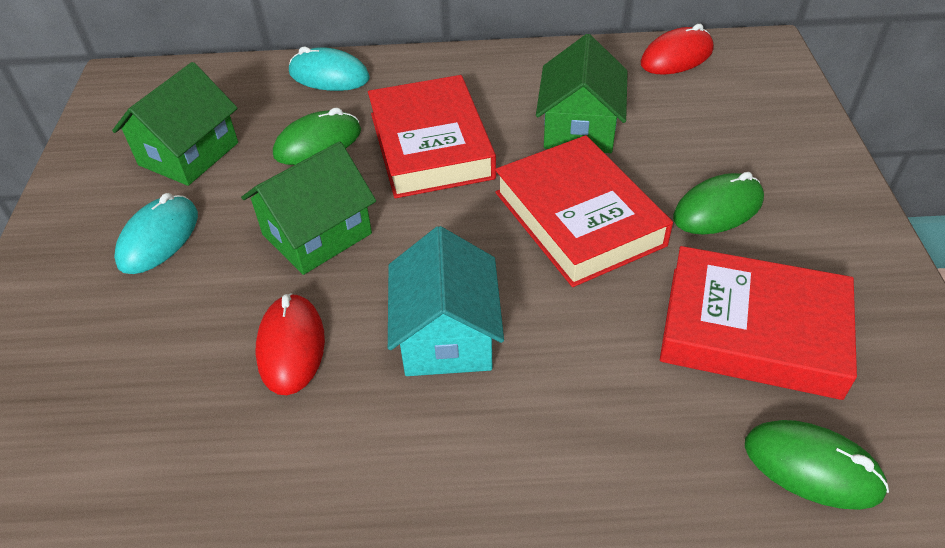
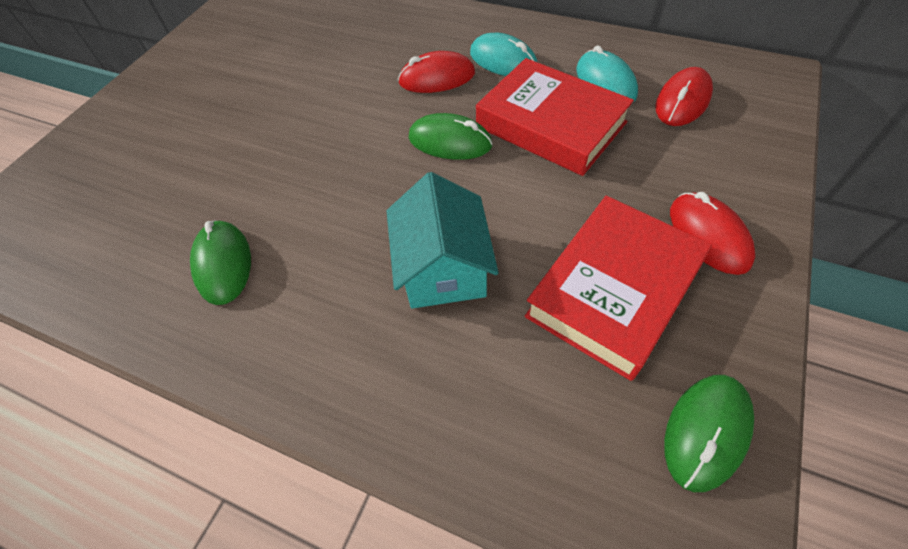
green house: [112,62,238,186] [241,141,376,275] [536,34,628,153] = 3 -> none = 0
red book: [368,75,496,198] [495,135,673,287] [660,246,857,400] = 3 -> [476,58,634,176] [525,196,712,381] = 2
red mouse: [256,293,325,395] [641,24,713,74] = 2 -> [398,51,475,93] [655,67,713,126] [670,192,755,275] = 3

